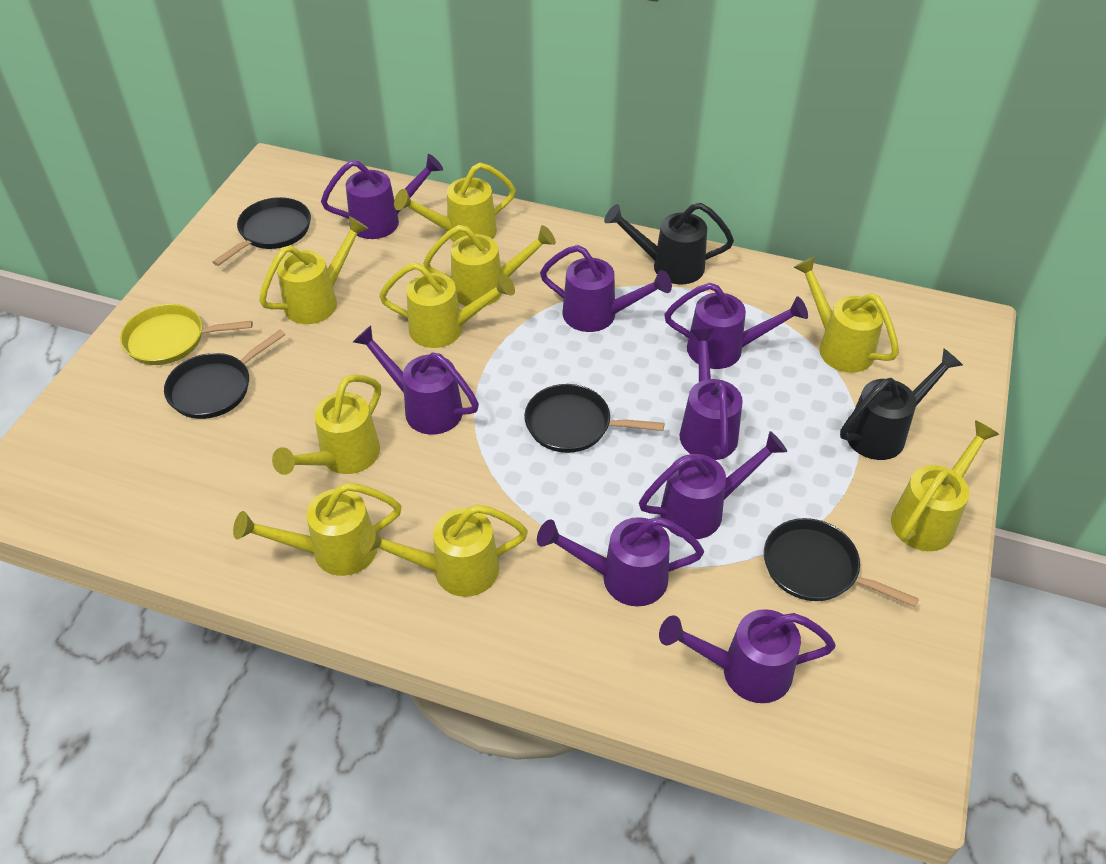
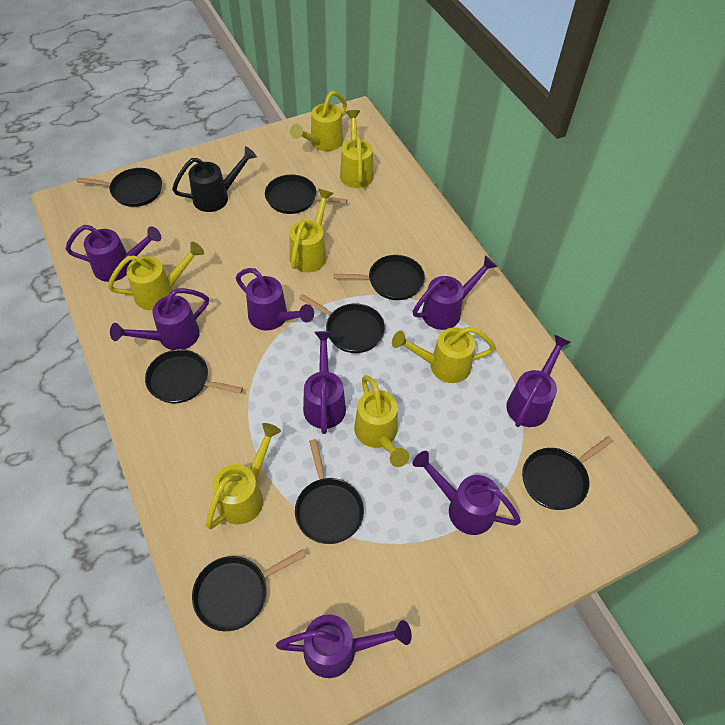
black pan: [164,330,285,419] [212,197,311,266] [524,384,664,453] [764,518,919,607] = 4 -> [77,168,162,207] [145,349,243,403] [192,549,306,631] [265,174,347,214] [295,439,364,544] [299,294,385,353] [334,255,425,300] [522,436,613,510] = 8
black watering can: [604,203,734,284] [840,349,963,460] = 2 -> [172,146,257,212] = 1
yellow pan: [120,304,253,365] = 1 -> none = 0
yellow watering can: [233,483,402,576] [259,216,369,324] [272,374,381,475] [360,504,528,597] [379,263,515,348] [394,163,516,242] [423,225,556,306] [793,256,899,373] [891,420,999,551] = 9 -> [108,242,204,310] [206,423,281,529] [289,189,334,272] [290,91,347,151] [340,110,374,188] [354,375,409,467] [392,327,496,383] = 7

